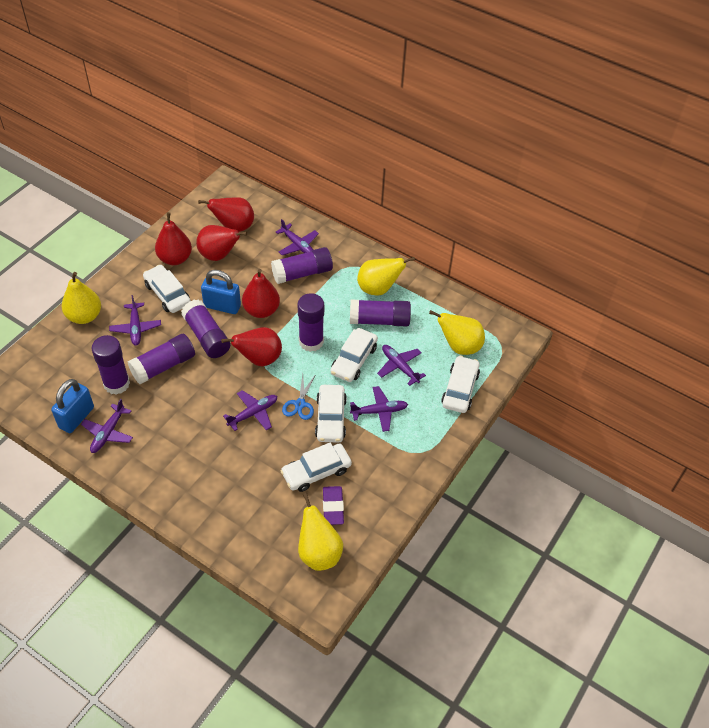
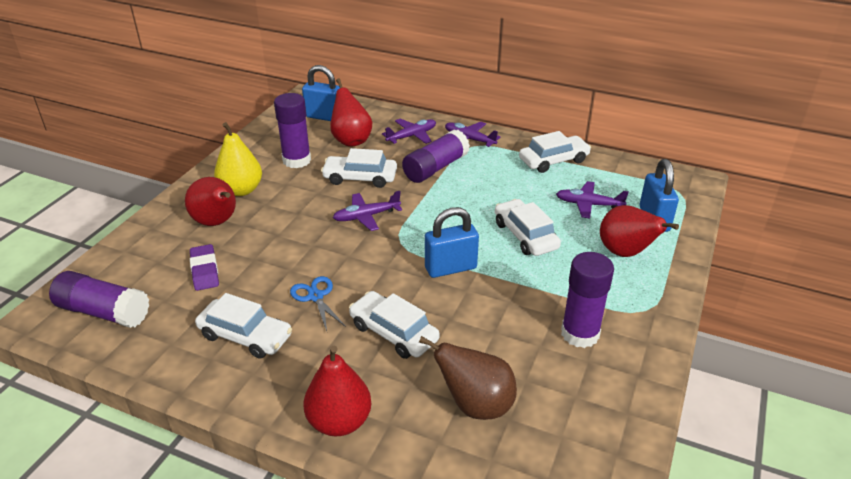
blue padlock: [51,379,94,433] [201,270,241,314] = 2 -> [302,65,340,121] [425,207,479,278] [640,159,679,232] = 3
brown pear: none = 0 -> [419,336,517,420] = 1
purple glue stick: [92,335,130,395] [128,334,195,384] [181,300,230,358] [271,247,333,284] [297,293,324,352] [350,299,411,327] = 6 -> [49,271,149,328] [274,93,311,168] [402,130,470,183] [561,252,614,348] = 4
purple plane: [81,399,133,453] [109,295,161,346] [223,390,277,431] [276,219,319,255] [350,386,408,432] [377,345,426,386] = 6 -> [333,191,402,231] [382,119,436,144] [445,122,501,147] [556,181,629,219] = 4
red pear: [155,212,192,265] [196,225,247,261] [198,197,254,232] [221,327,282,366] [242,269,280,318] = 5 -> [185,177,236,226] [303,346,371,436] [330,78,372,147] [600,205,679,257] = 4
yellow pear: [62,272,101,324] [298,493,343,571] [357,257,415,296] [429,310,485,355] = 4 -> [214,122,262,196] = 1

